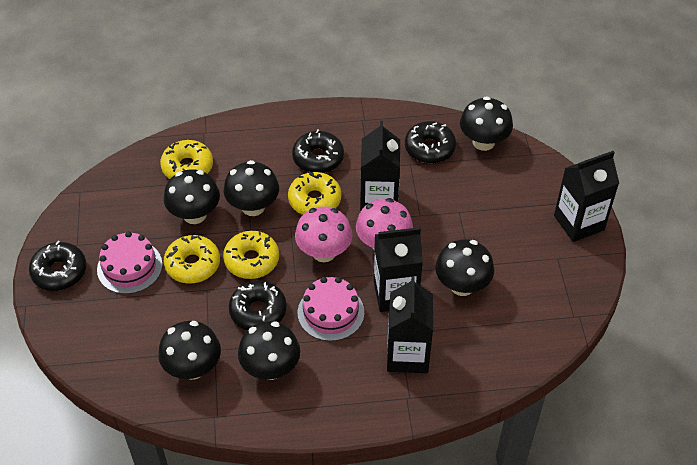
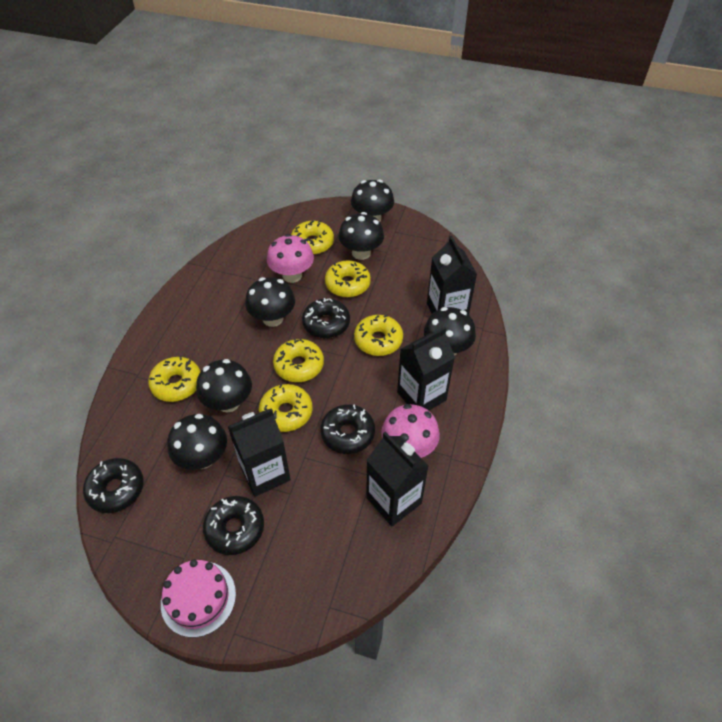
pink cake: [97,231,162,294] [298,277,364,341] = 2 -> [161,559,236,637] = 1
yellow donut: [160,140,213,179] [164,235,220,284] [223,231,279,279] [288,171,341,215] = 4 -> [148,356,200,402] [259,384,312,432] [273,339,324,382] [291,220,334,255] [325,260,371,297] [354,315,403,356] = 6

